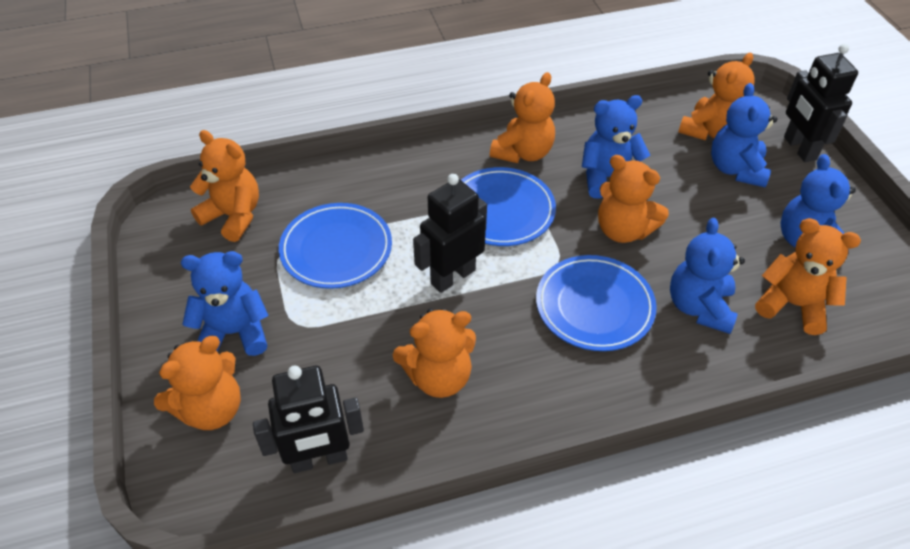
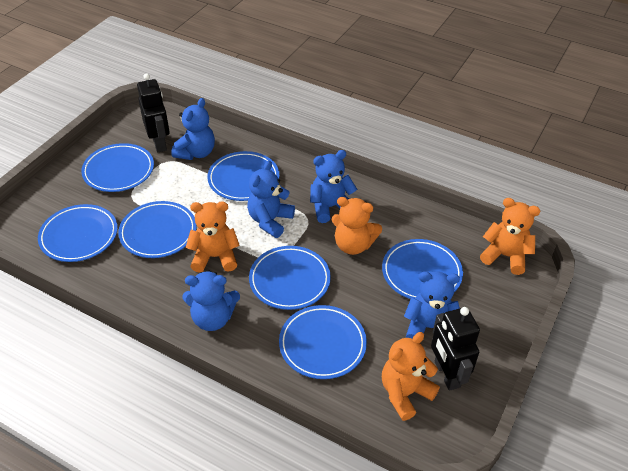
black robot: [253,366,364,473] [413,174,487,293] [784,44,858,162] = 3 -> [137,73,170,152] [431,307,480,391] = 2
blue plate: [279,203,392,289] [461,167,556,246] [536,255,657,351] = 3 -> [38,204,118,262] [81,143,154,192] [118,201,197,258] [207,151,279,201] [249,246,331,310] [279,305,367,379] [382,239,463,299] = 7
orange teddy bear: [154,336,241,430] [190,130,259,242] [393,309,476,398] [490,72,555,163] [598,155,669,243] [678,53,755,140] [755,218,861,335] = 7 -> [185,201,240,273] [332,197,382,255] [382,332,440,421] [480,198,540,275] = 4

